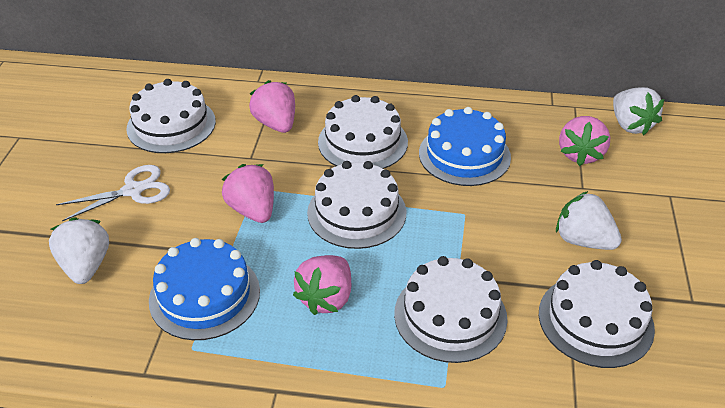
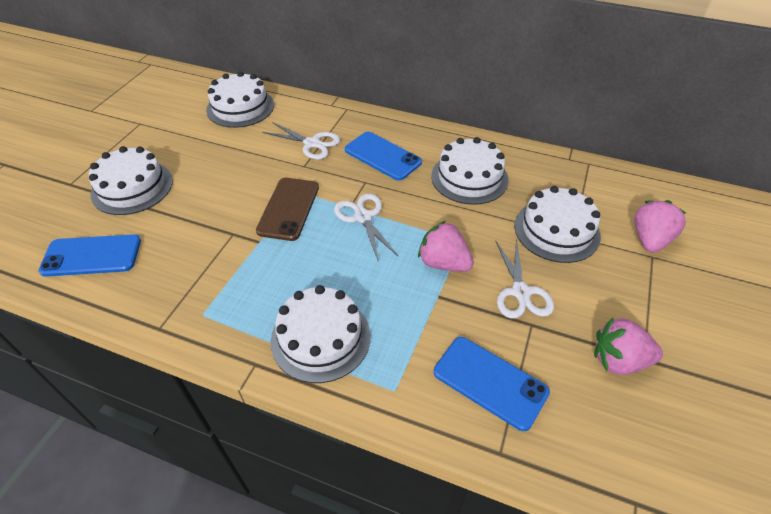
blue cake: [149,238,260,340] [419,107,511,186] = 2 -> none = 0
blue phone: none = 0 -> [39,234,141,277] [345,132,422,181] [434,337,550,431] = 3
brown phone: none = 0 -> [256,178,319,241] = 1
pink strawberry: [222,164,274,223] [249,80,295,133] [293,255,351,315] [559,116,610,166] = 4 -> [418,221,474,272] [594,317,663,375] [634,200,686,253] = 3
white scissors: [56,165,170,221] = 1 -> [262,122,340,160] [334,193,399,262] [495,238,554,319] = 3
white strawberry: [49,217,109,284] [556,191,622,250] [613,87,664,135] = 3 -> none = 0

